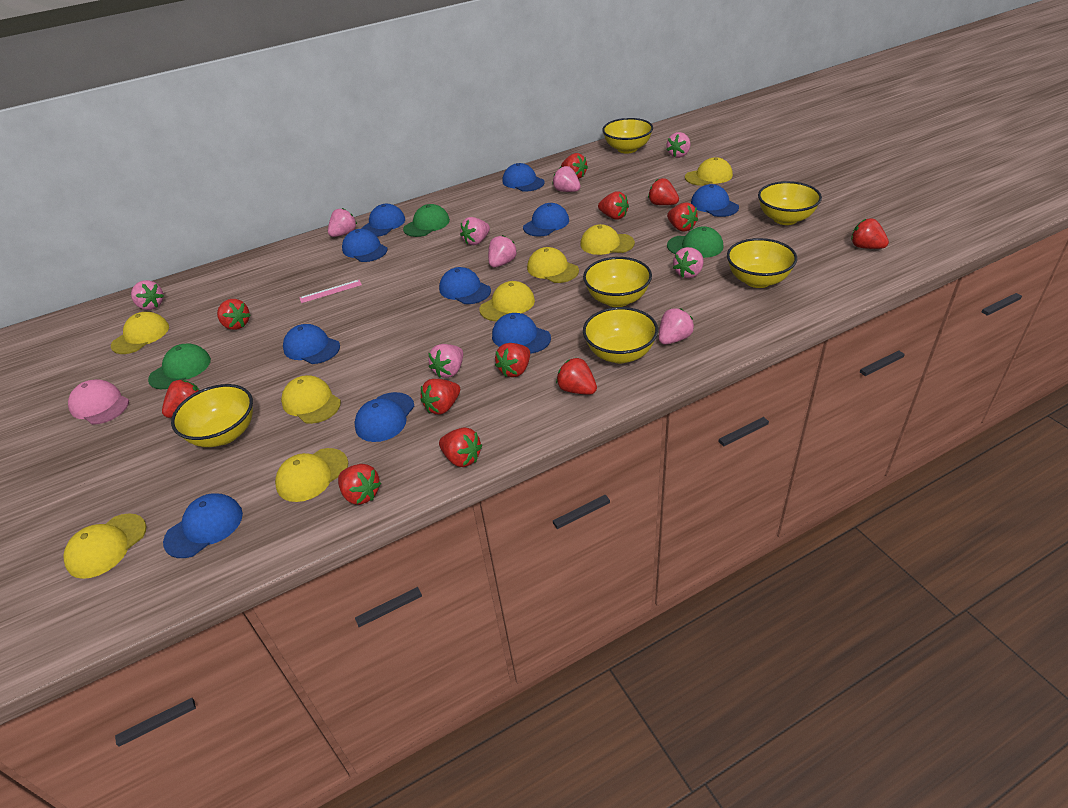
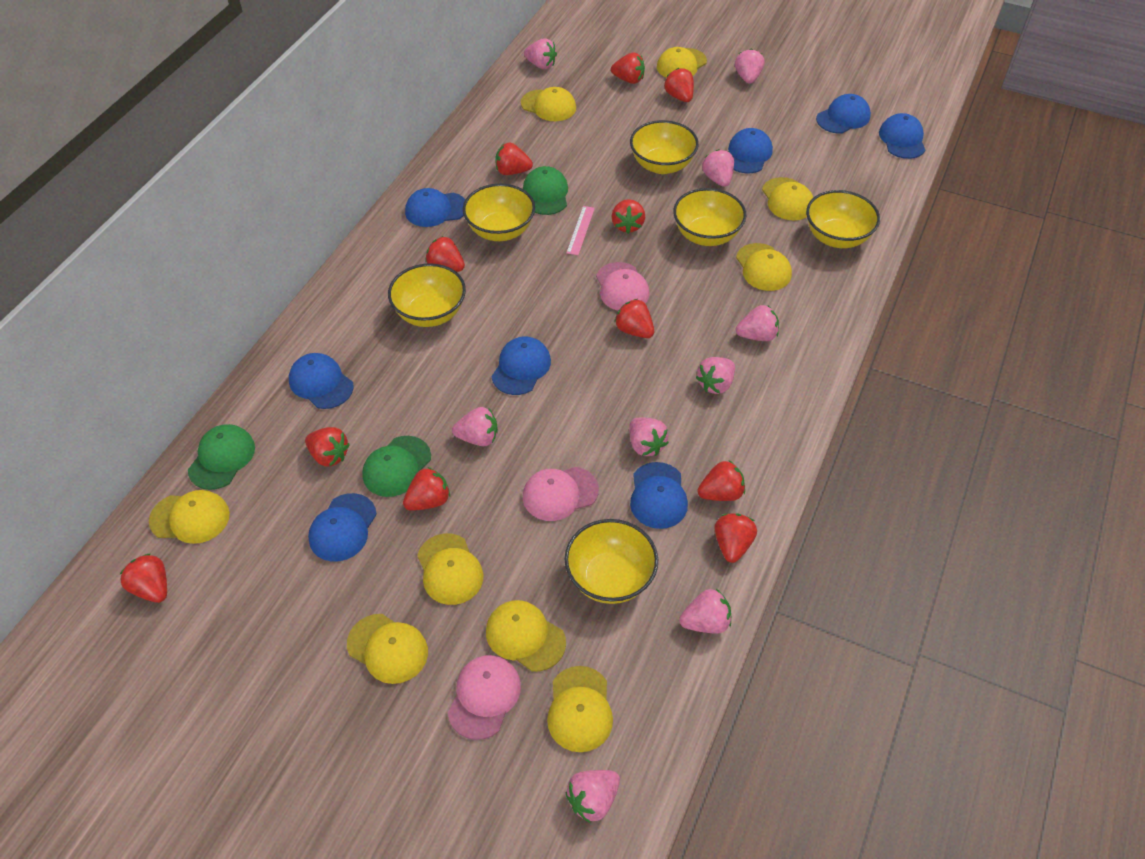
blue cap: [163,493,243,558] [283,324,340,364] [342,229,388,262] [354,392,415,442] [361,204,405,237] [439,267,491,304] [492,313,551,354] [503,163,545,192] [523,203,569,237] [691,184,739,217] = 10 -> [289,353,354,409] [308,493,377,562] [405,188,466,227] [491,336,551,395] [630,462,688,529] [728,128,773,173] [816,94,871,133] [879,113,925,159] = 8
pink cap: [68,379,129,425] = 1 -> [448,655,521,740] [523,467,599,521] [596,262,649,311] = 3
red strawberry: [162,380,200,418] [217,299,250,330] [338,464,381,505] [420,379,460,414] [439,427,482,467] [495,343,530,377] [556,358,597,395] [561,153,588,179] [598,191,629,219] [648,178,679,205] [667,202,698,232] [851,218,889,249] = 12 -> [120,553,167,603] [305,427,350,467] [403,467,450,511] [425,236,465,272] [495,143,533,175] [611,52,645,84] [612,199,645,233] [614,299,654,338] [664,68,694,102] [697,461,745,501] [714,513,757,563] = 11
yellow cap: [63,513,146,579] [111,312,169,354] [275,448,348,502] [281,375,341,424] [480,281,535,321] [527,247,579,283] [580,224,635,255] [685,157,733,186] = 8 -> [149,490,230,544] [347,614,428,684] [417,533,483,605] [486,600,566,671] [521,87,576,121] [547,666,613,752] [657,47,707,78] [736,243,792,291] [762,177,813,220] = 9

